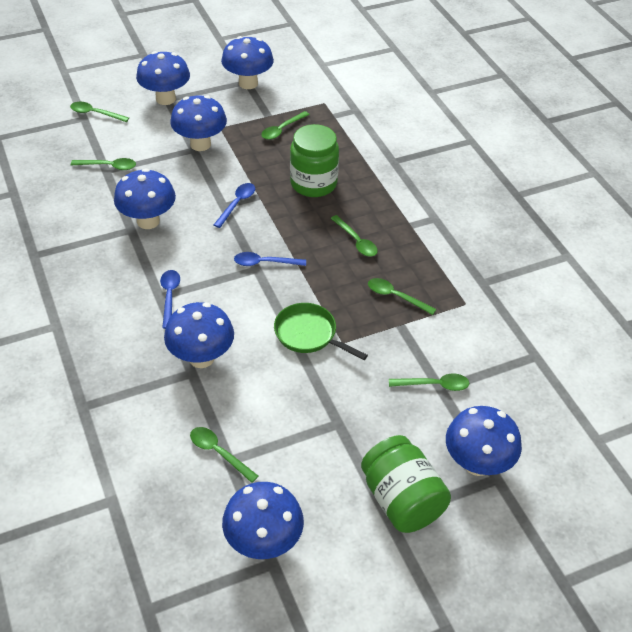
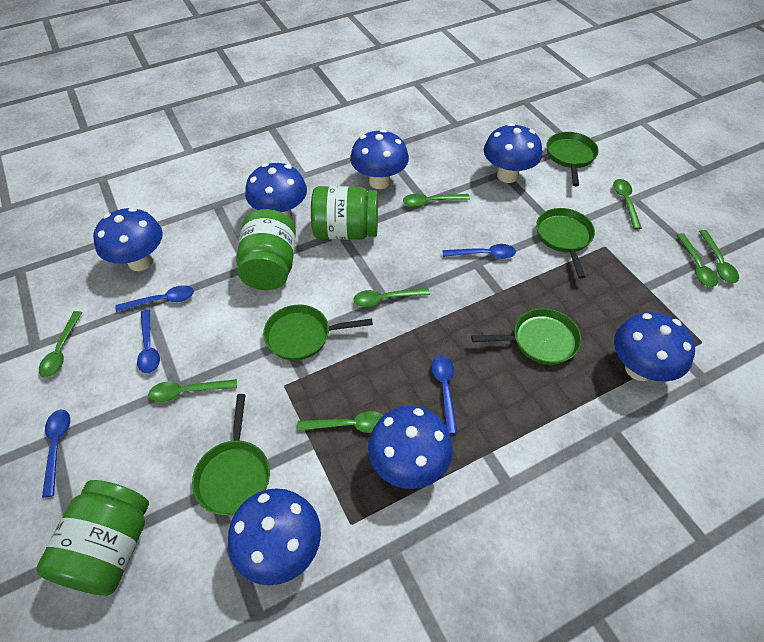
blue spoon: [160,270,180,329] [214,183,255,228] [234,252,306,266] = 3 -> [42,410,70,498] [116,285,194,312] [137,310,160,373] [431,355,458,434] [443,244,516,259] = 5
green jar: [290,124,339,197] [361,435,451,533] = 2 -> [36,480,149,596] [236,209,296,290] [311,186,378,240] = 3
green pan: [274,303,368,360] = 1 -> [192,394,270,515] [263,305,373,360] [471,308,582,365] [536,208,595,279] [546,132,599,186] = 5
green spoon: [70,102,129,122] [71,158,136,170] [190,427,258,483] [261,111,310,140] [330,215,378,257] [368,278,436,315] [389,373,469,391] = 7 -> [39,311,83,378] [148,379,237,402] [297,411,384,433] [353,288,430,307] [403,194,470,207] [613,179,642,229] [677,233,718,287] [699,230,739,283] = 8

